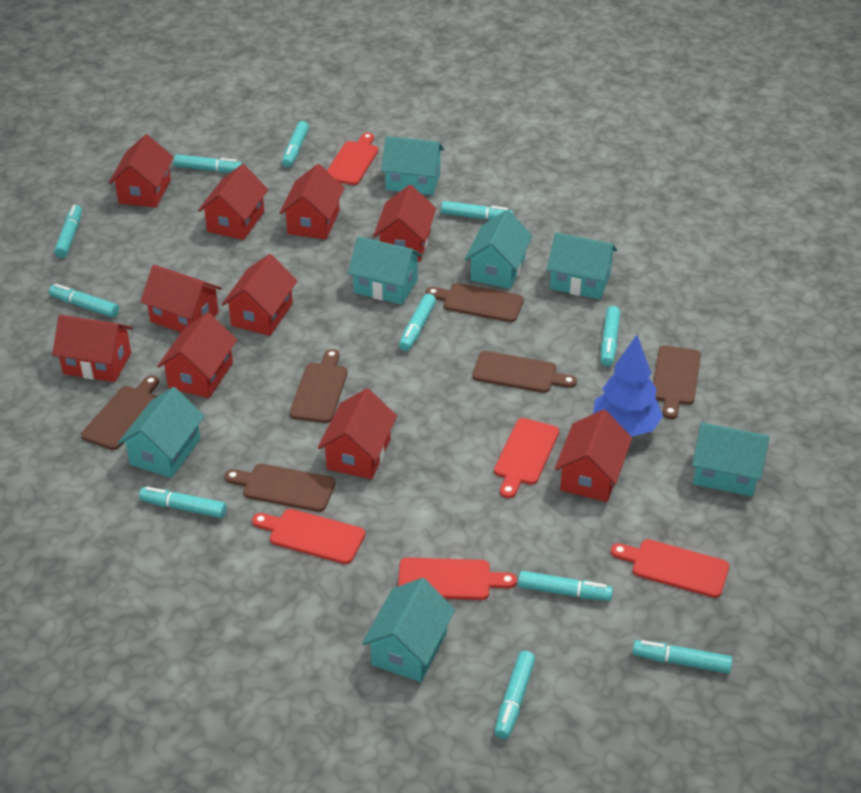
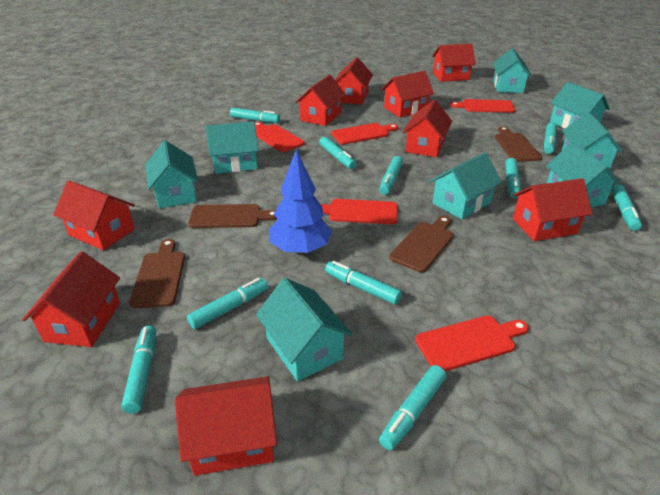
brown cutting board: [81,375,159,450] [224,464,336,512] [290,349,347,423] [426,283,524,322] [472,351,577,393] [653,345,701,419] = 6 -> [129,239,185,308] [188,204,277,228] [389,216,454,272] [495,126,542,162] = 4
red house: [52,315,133,382] [109,134,174,208] [140,265,222,333] [157,312,237,398] [198,164,268,240] [222,254,297,336] [280,164,344,239] [318,388,397,479] [373,185,436,261] [555,409,632,502] = 10 -> [22,252,120,347] [53,180,135,250] [175,376,277,476] [295,75,346,126] [335,57,373,105] [382,71,434,118] [403,100,452,157] [432,44,476,82] [513,178,592,241] = 9
turquoise house: [118,387,204,478] [348,236,423,305] [362,578,455,682] [381,136,444,195] [465,210,532,289] [547,232,617,299] [692,422,770,497] = 7 -> [146,141,198,208] [206,121,259,174] [256,278,353,381] [430,152,502,219] [493,48,532,93] [546,142,620,207] [550,82,610,129] [562,112,623,169] = 8
turquoise marker: [49,283,119,318] [54,205,82,258] [139,487,227,518] [174,154,243,173] [282,121,309,167] [399,294,436,351] [441,201,513,221] [494,651,535,739] [518,571,613,601] [601,306,620,366] [632,640,732,674] = 11 -> [121,326,156,414] [187,278,268,329] [230,108,280,123] [319,137,356,169] [325,261,402,305] [379,156,403,195] [379,365,446,450] [505,158,520,198] [544,122,557,154] [611,184,642,231] = 10

